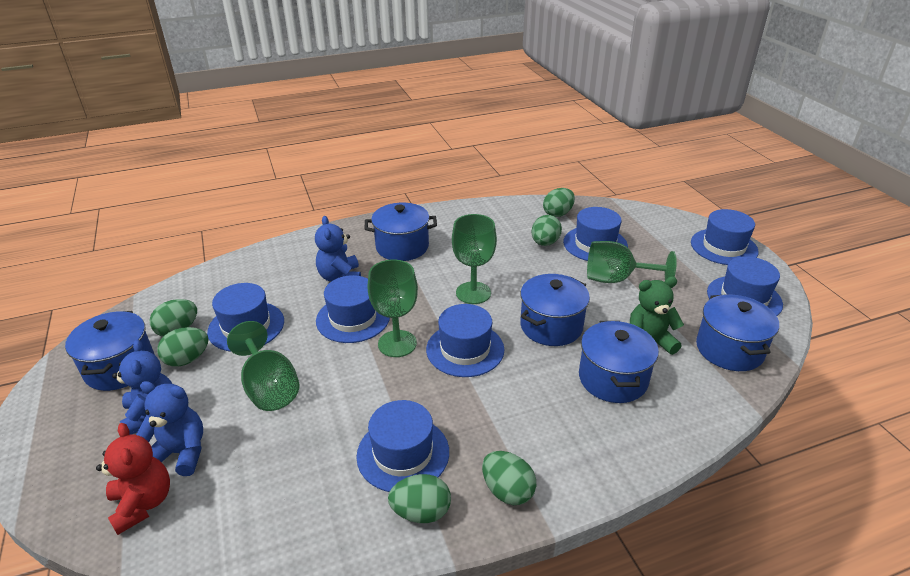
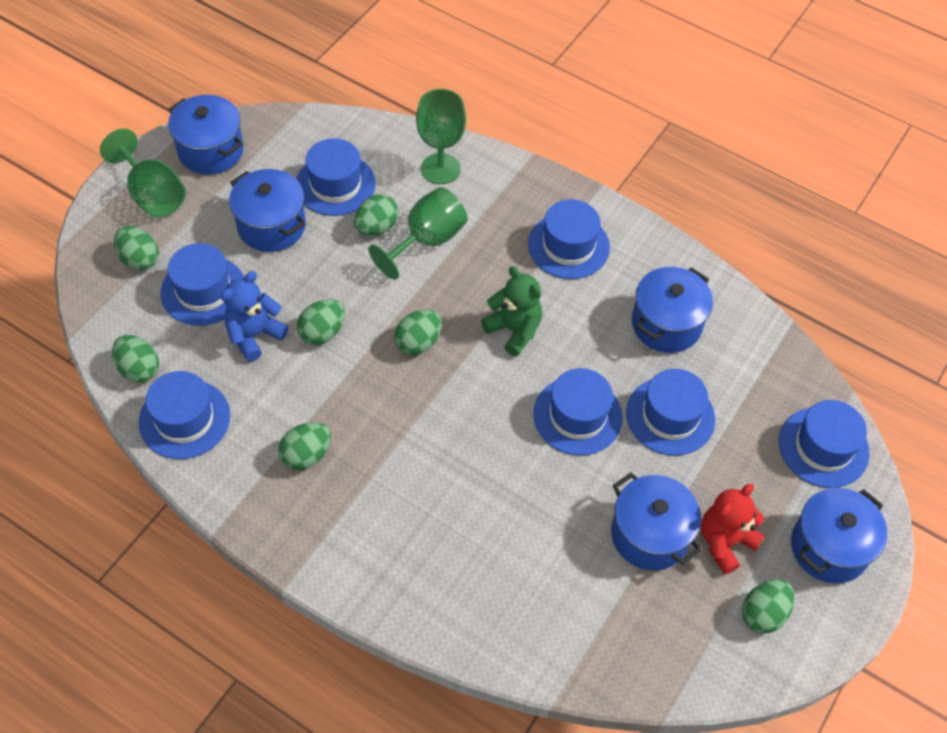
blue teddy bear: [112,340,172,434] [136,381,203,476] [315,216,361,282] = 3 -> [221,271,288,361] = 1
green egg: [150,299,197,337] [157,327,208,367] [388,474,451,523] [482,451,536,505] [532,215,562,246] [543,188,575,217] = 6 -> [112,335,159,383] [114,226,159,271] [278,422,331,470] [297,299,345,345] [354,194,399,236] [394,309,442,355] [742,579,794,633] = 7
green goblet: [227,321,300,411] [368,260,418,357] [452,214,497,304] [587,241,677,283] = 4 -> [100,128,186,218] [368,187,468,280] [416,89,466,184] = 3

